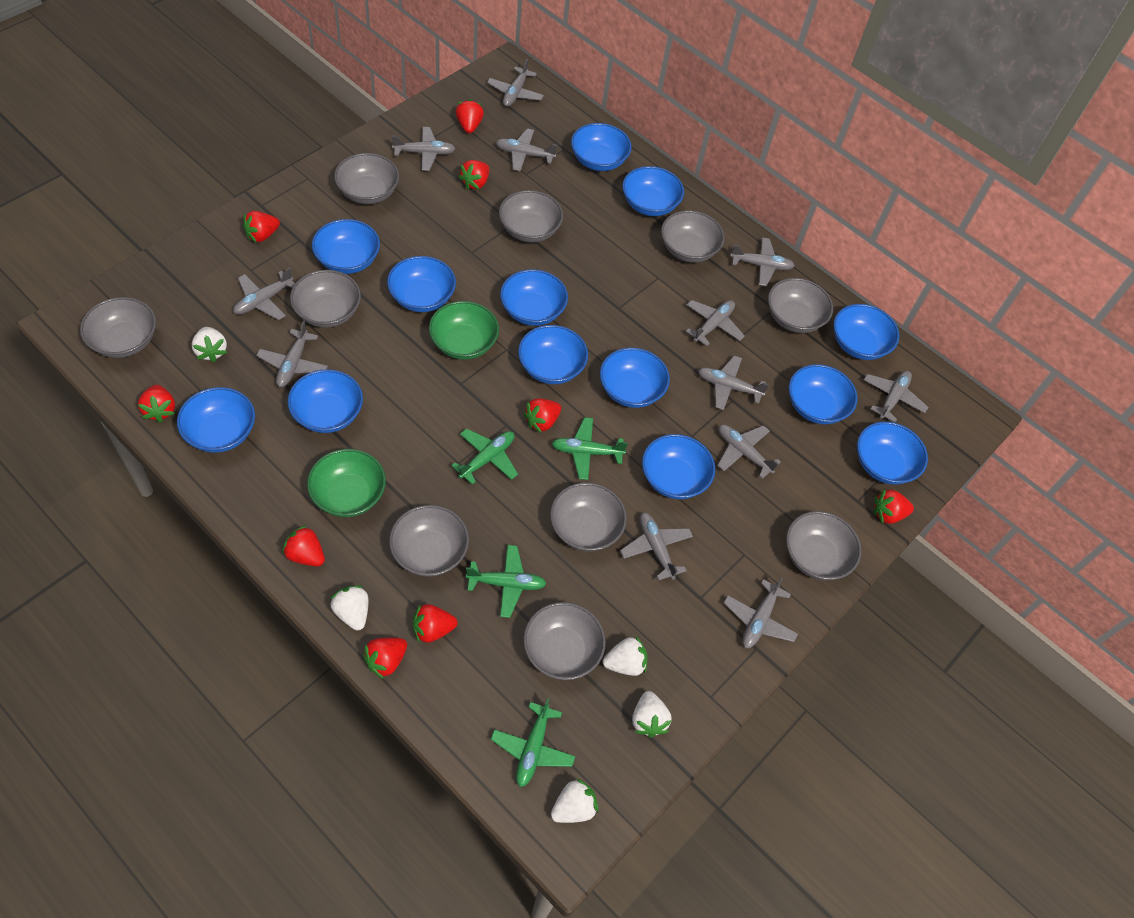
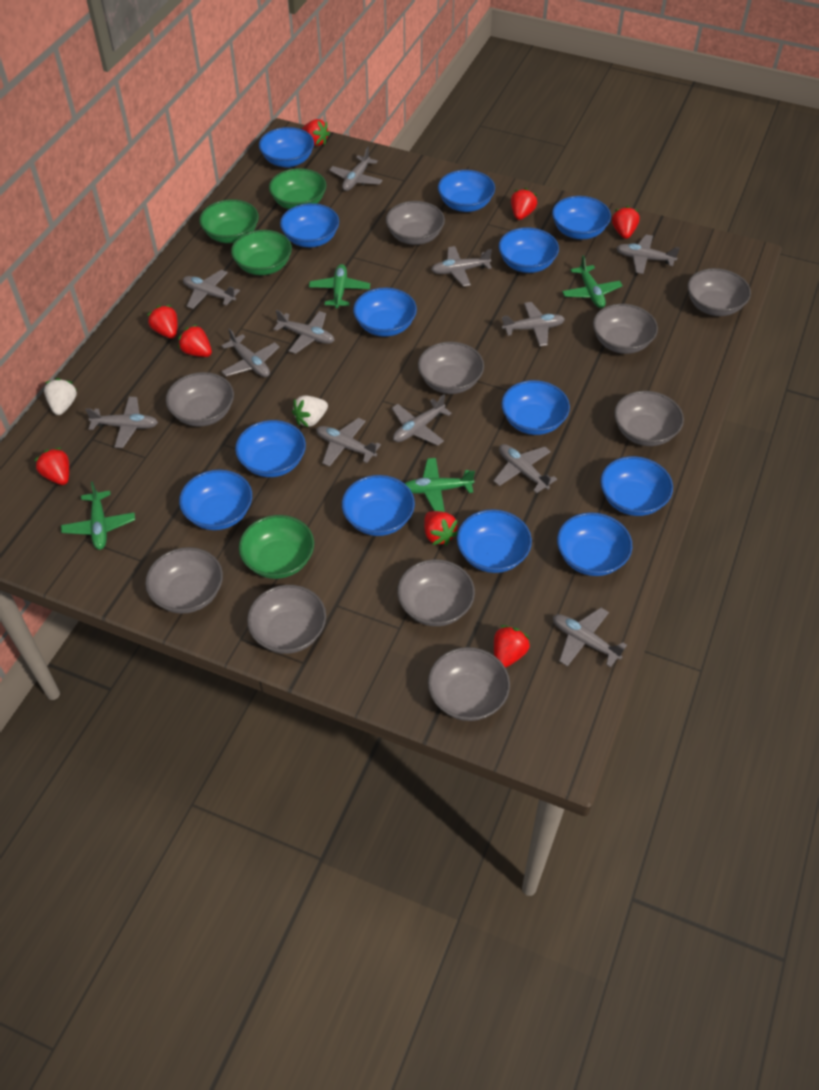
green bowl: [307,449,386,517] [429,301,499,360] = 2 -> [199,199,259,243] [231,230,292,275] [239,515,314,579] [269,168,326,209] = 4
red strawberry: [138,385,175,423] [243,211,280,243] [282,525,325,566] [362,637,407,679] [413,604,458,644] [456,99,484,133] [459,160,490,190] [523,399,561,433] [874,489,914,524] = 9 -> [34,448,69,485] [147,305,178,338] [178,325,212,357] [302,119,330,146] [424,511,458,546] [494,625,530,668] [511,188,537,220] [612,206,639,239] = 8
white strawberry: [192,327,227,362] [331,586,369,631] [551,778,599,823] [603,636,647,676] [632,691,672,738] = 5 -> [44,378,77,415] [292,395,328,428] = 2

